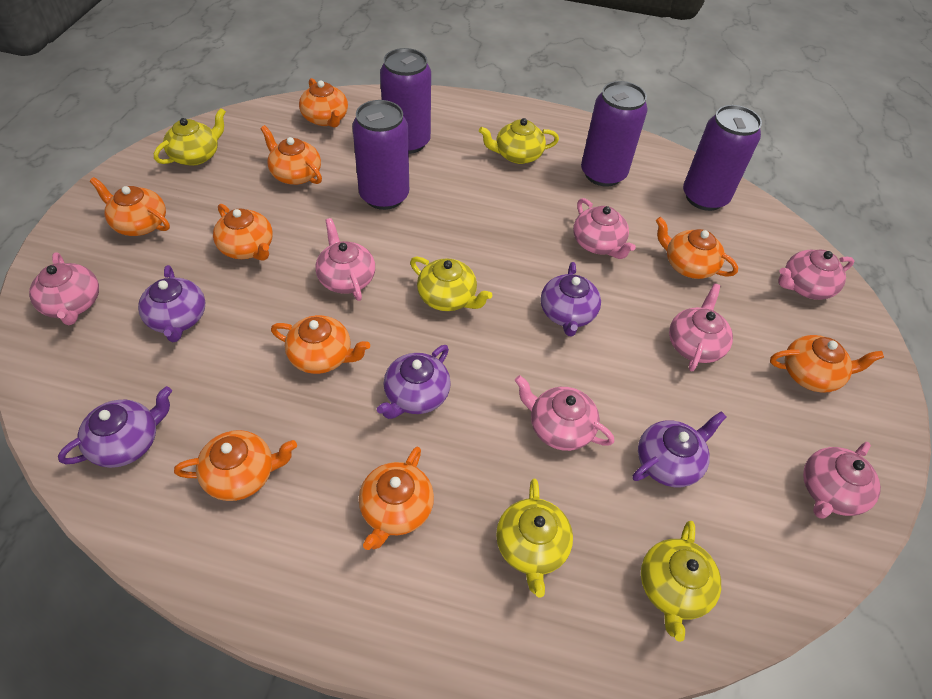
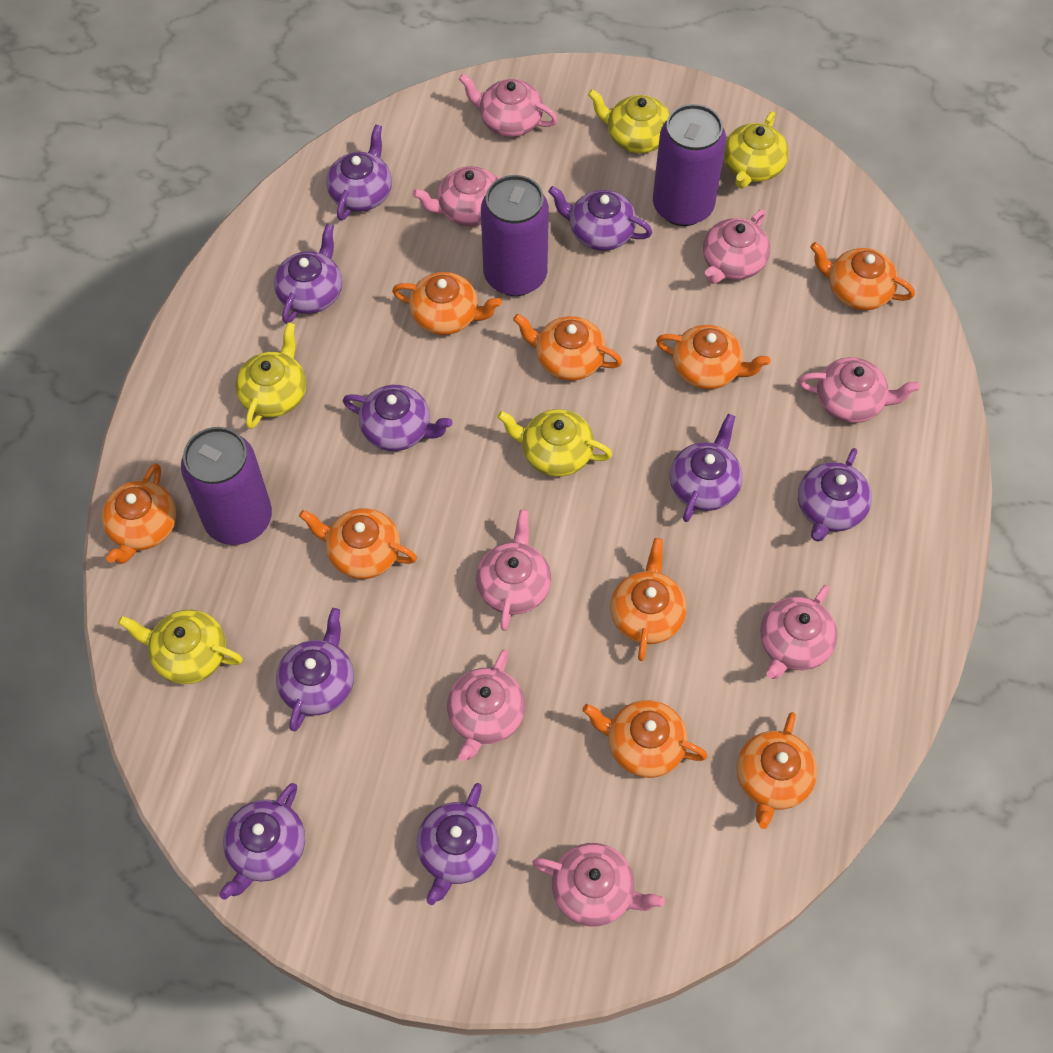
pink teapot: [29,252,99,325] [315,218,375,301] [515,375,614,451] [573,198,636,259] [669,283,733,371] [778,249,854,300] [803,442,881,519] = 7 -> [412,166,504,226] [447,650,525,761] [459,74,558,137] [476,509,551,631] [532,843,665,927] [703,209,770,284] [760,585,837,679] [798,357,920,423] = 8
purple can: [352,100,409,210] [380,48,431,154] [581,81,648,187] [683,105,762,211] = 4 -> [181,427,272,545] [481,175,549,296] [653,104,726,226] = 3
purple teapot: [58,386,172,468] [138,265,205,342] [377,345,451,419] [541,262,601,337] [633,411,726,487] = 5 -> [219,783,305,900] [274,224,342,324] [276,608,354,731] [326,124,392,221] [343,385,452,451] [417,783,498,905] [548,186,653,251] [670,414,743,522] [798,448,872,542] = 9

